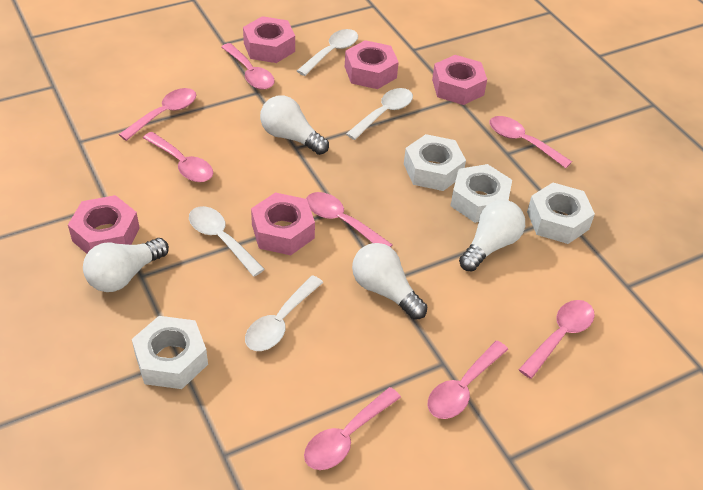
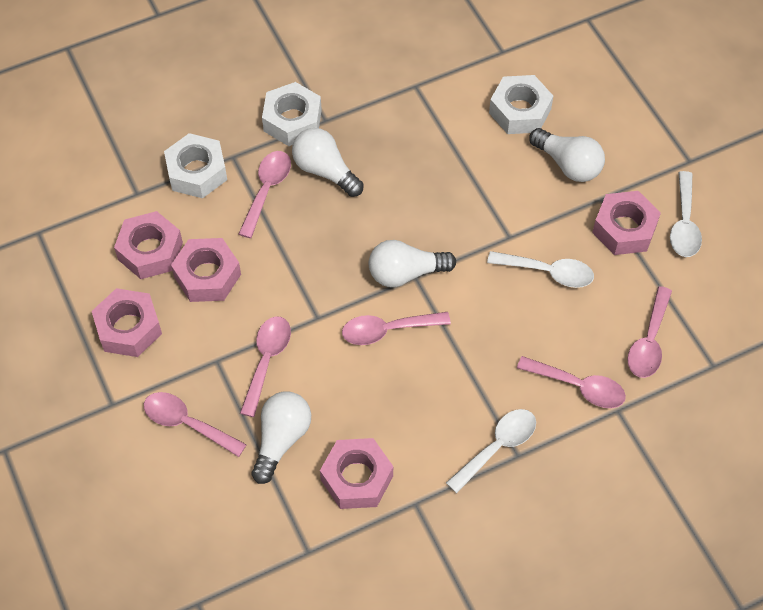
pink spoon: [119,88,196,141] [143,132,213,182] [221,43,275,90] [304,387,401,470] [306,192,393,247] [428,341,508,419] [490,116,572,168] [518,300,595,379] = 8 -> [144,392,247,457] [239,151,291,238] [240,316,291,417] [342,312,451,345] [517,356,626,408] [627,286,672,378] = 6
white nut: [132,316,208,389] [404,134,466,191] [450,164,512,223] [527,183,595,244] = 4 -> [164,133,227,198] [262,82,322,146] [489,75,553,134] = 3
white spoon: [189,206,265,277] [245,275,323,351] [297,29,358,76] [346,88,413,140] = 4 -> [446,409,536,493] [487,251,594,288] [670,171,702,257] = 3

